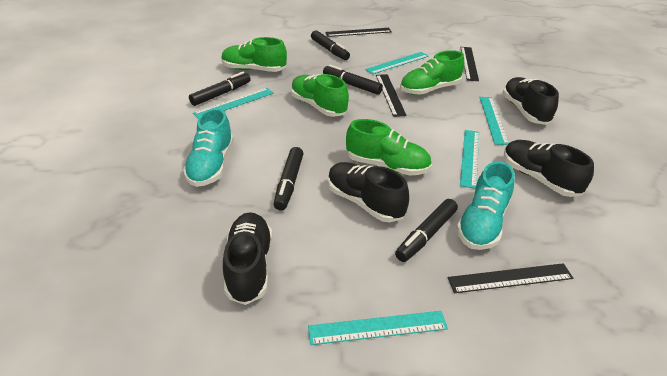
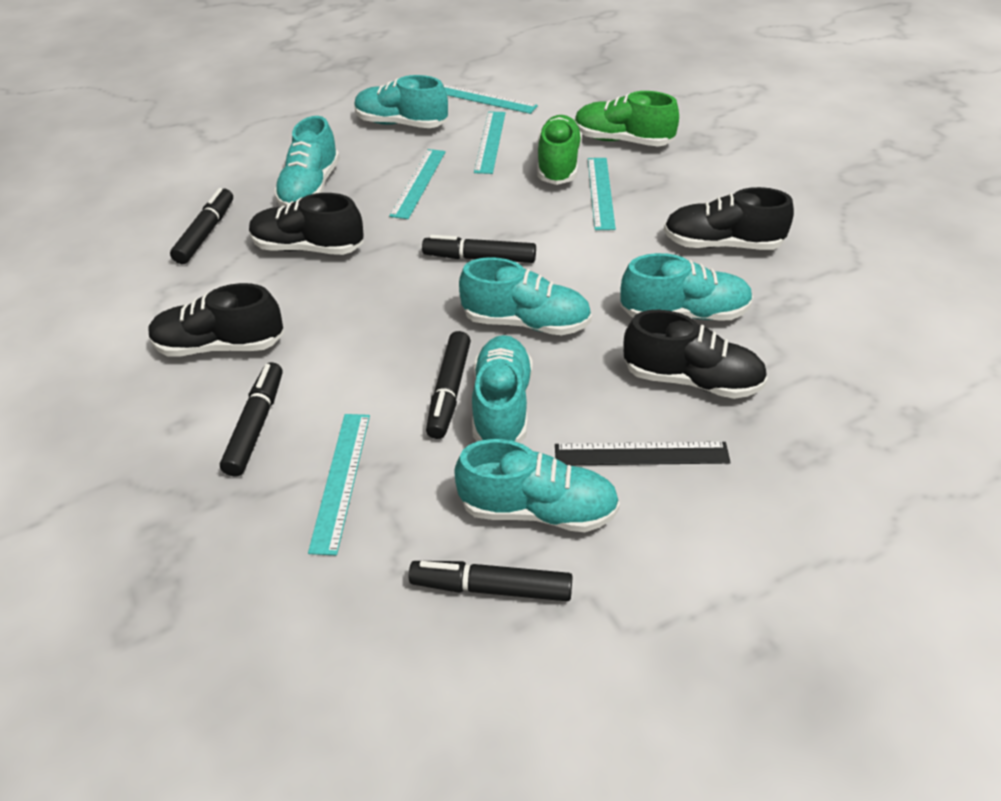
black ruler: [325,28,392,37] [376,74,407,117] [448,263,573,293] [460,47,479,81] = 4 -> [555,442,731,465] = 1
green shoe: [221,37,287,72] [291,74,349,117] [346,119,432,175] [400,50,464,95] = 4 -> [537,115,582,185] [575,91,679,146] = 2
turquoise shoe: [183,108,234,187] [456,161,515,250] = 2 -> [274,116,340,207] [354,75,448,128] [454,439,620,532] [459,257,592,335] [472,335,533,443] [620,253,753,321] = 6

